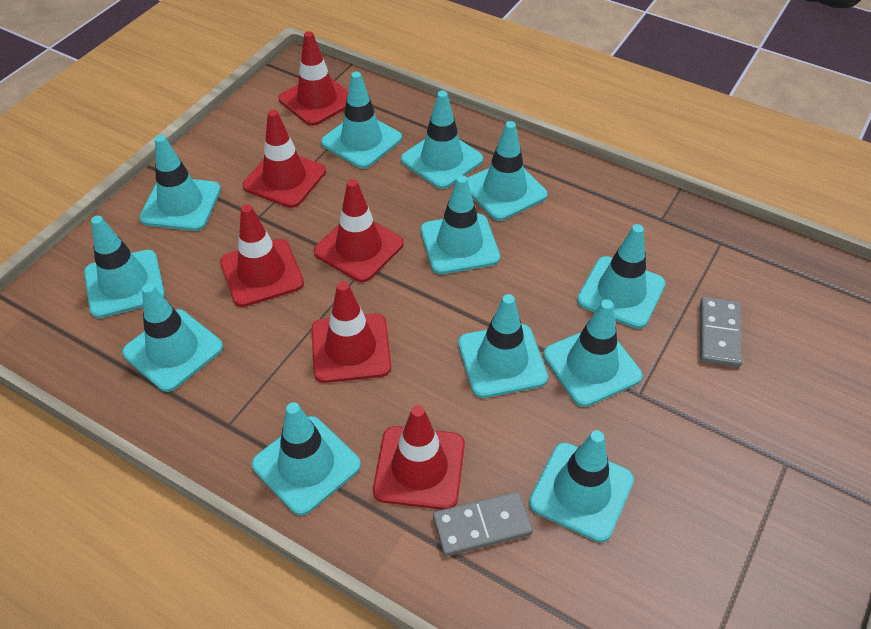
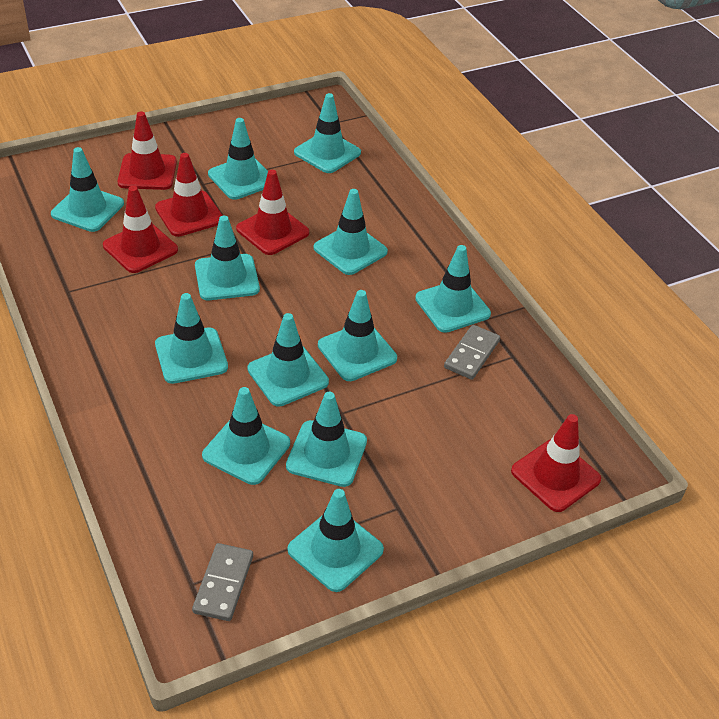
red traffic cone: [220,204,304,307] [243,110,326,208] [279,31,349,126] [311,281,391,383] [314,179,404,282] [373,405,465,510] = 6 -> [103,186,178,273] [118,111,177,190] [155,153,223,237] [236,170,309,255] [511,414,601,512] = 5

